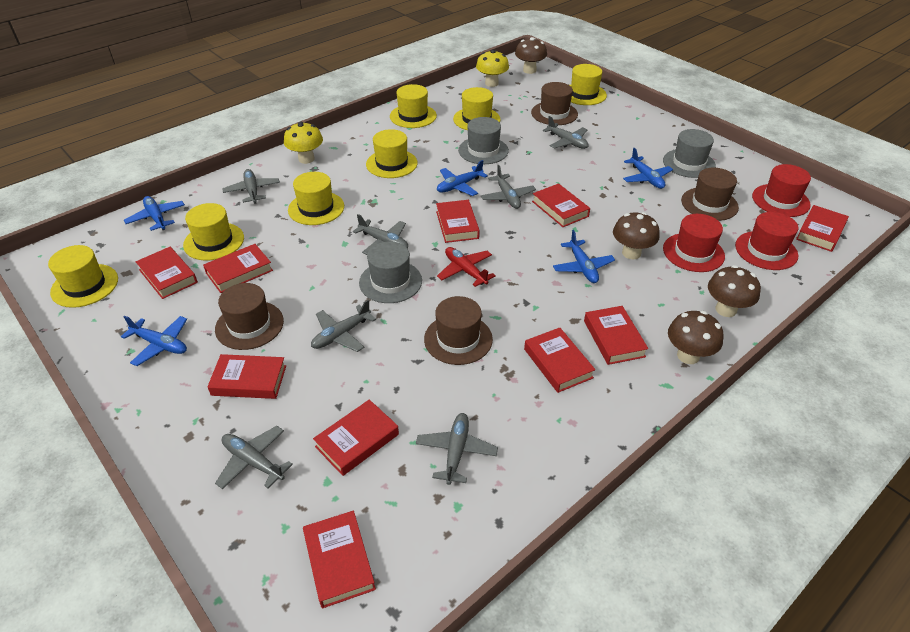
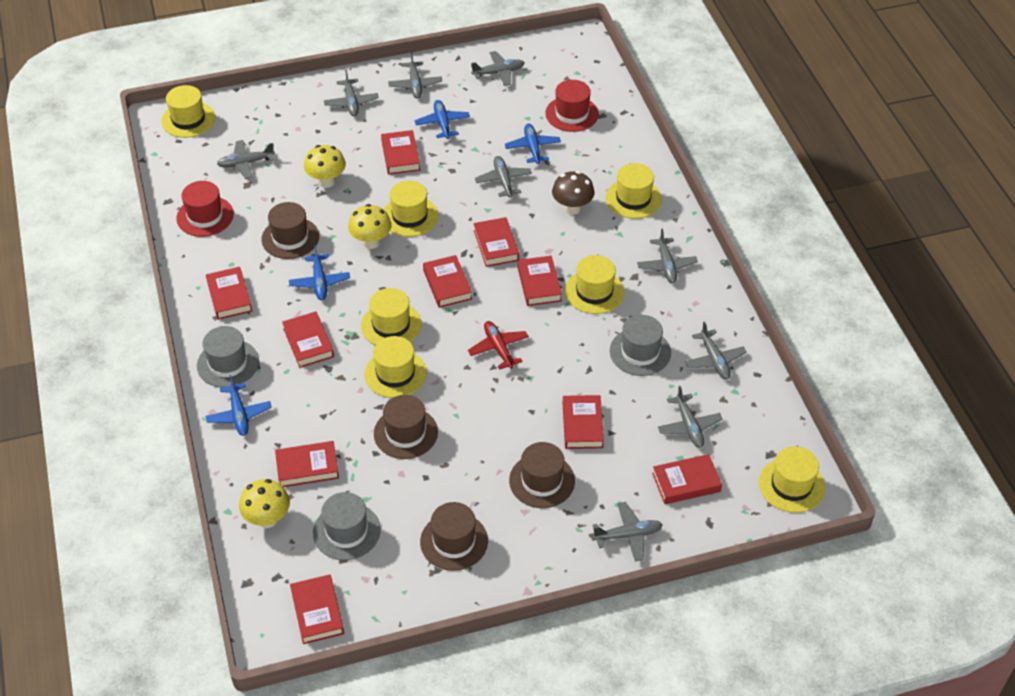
blue plane: [121,316,187,366] [124,196,185,231] [437,160,488,196] [553,230,615,283] [623,148,673,189] = 5 -> [206,375,272,436] [289,245,350,300] [415,100,470,139] [505,124,561,164] = 4
brown mushroom: [515,37,547,74] [613,212,660,259] [668,311,723,364] [708,265,761,317] = 4 -> [552,171,595,215] = 1
grey plane: [215,426,293,489] [222,169,280,204] [311,300,376,352] [353,214,408,255] [416,413,498,485] [481,165,536,209] [543,116,589,149] = 7 -> [217,140,275,179] [324,70,379,117] [388,52,442,99] [471,51,524,86] [475,156,532,198] [593,502,663,562] [637,228,698,283] [658,386,723,448] [685,322,747,380] = 9
red hat: [663,214,725,272] [735,212,798,270] [752,164,811,217] = 3 -> [176,181,234,237] [545,80,599,132] = 2
yellow mushroom: [284,122,323,164] [476,50,509,87] = 2 -> [239,479,290,528] [304,145,346,188] [348,204,392,249] = 3

